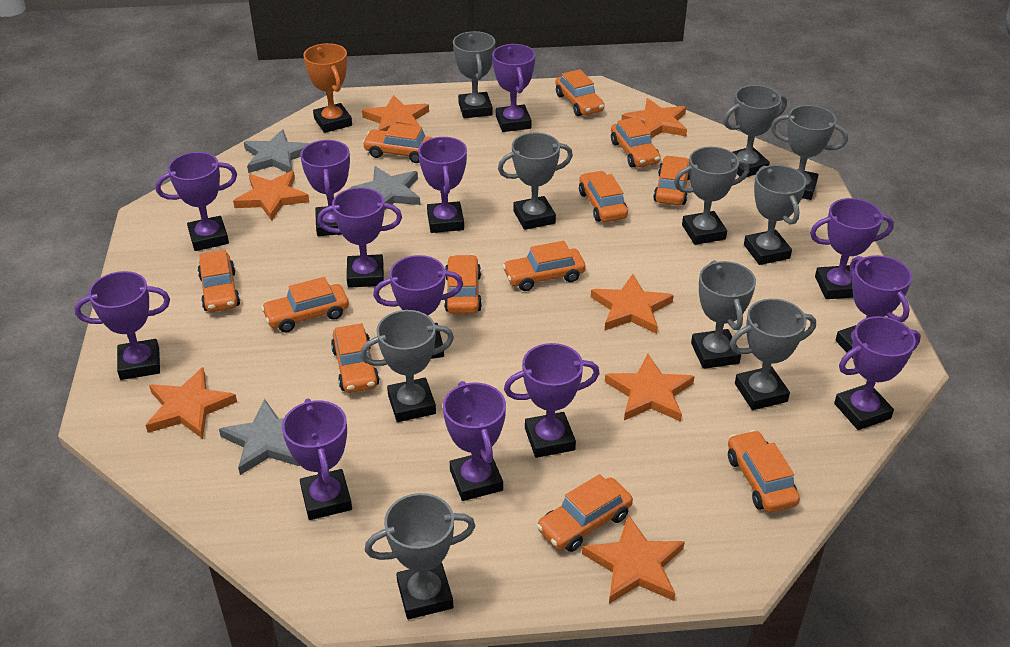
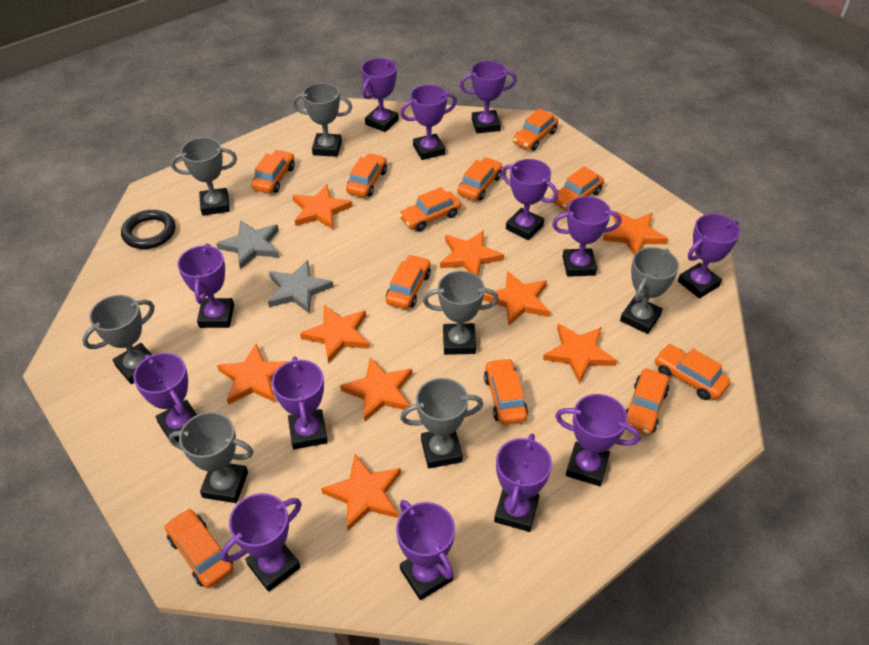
black ring: none = 0 -> [121,210,175,249] = 1
grey star: [219,399,300,475] [244,129,310,173] [349,166,420,210] = 3 -> [216,220,279,270] [268,260,333,314] = 2
grey trophy: [360,310,454,422] [365,493,475,619] [453,31,495,118] [498,133,573,230] [674,147,749,245] [691,260,756,369] [723,85,787,177] [730,299,816,410] [744,165,807,265] [771,105,848,200] = 10 -> [82,295,155,384] [169,412,254,503] [171,137,237,216] [293,83,352,157] [400,378,483,468] [423,271,499,355] [620,247,679,334] = 7
orange car: [198,250,240,312] [261,277,349,333] [331,323,380,393] [362,123,432,163] [444,255,482,314] [502,241,586,291] [537,474,633,552] [555,69,604,116] [579,171,628,222] [611,117,661,167] [653,155,690,205] [728,430,800,513] = 12 -> [165,508,233,588] [251,150,295,193] [346,153,387,197] [386,254,431,309] [399,187,461,231] [457,157,502,201] [484,358,528,425] [513,108,558,151] [552,166,604,211] [626,369,669,435] [654,344,731,400] = 11
orange star: [146,367,237,439] [233,171,309,221] [362,95,429,131] [582,514,685,604] [591,274,674,334] [605,354,695,422] [622,98,687,138] = 7 -> [217,344,288,405] [292,184,353,230] [300,305,370,364] [321,455,401,531] [340,357,412,422] [440,230,504,276] [483,271,550,326] [543,324,617,384] [602,211,668,255] = 9
orange trophy: [303,43,352,133] = 1 -> none = 0

